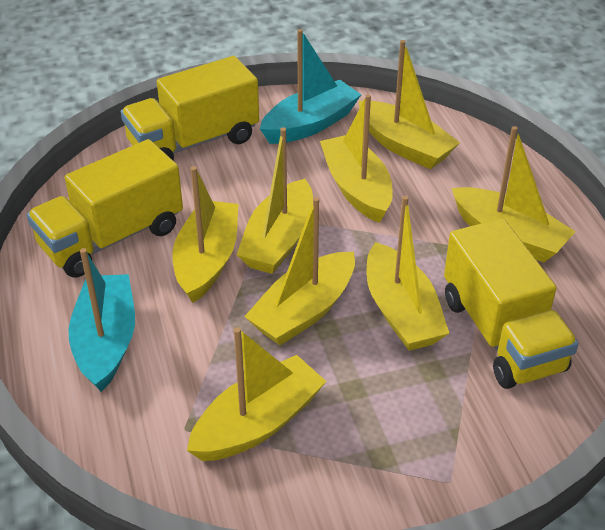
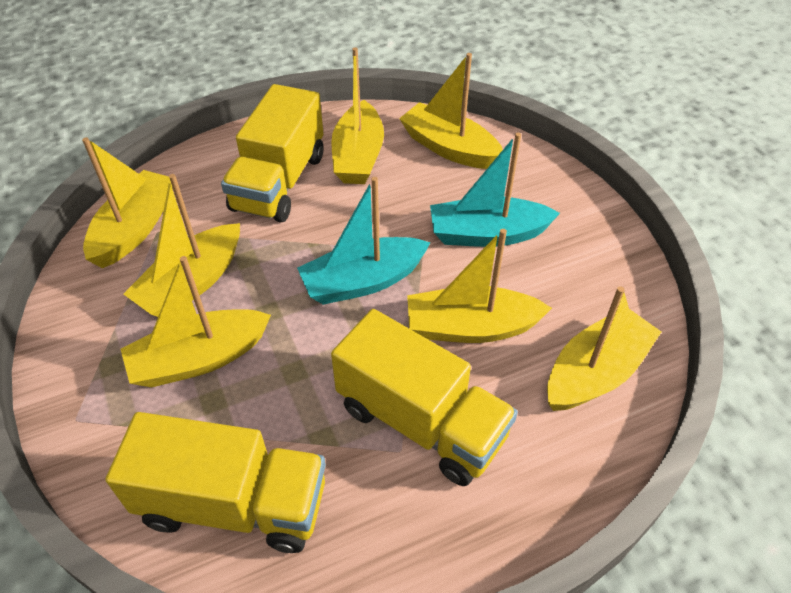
yellow boat: [173,166,239,303] [187,327,327,461] [237,127,313,274] [244,197,355,345] [320,94,393,223] [359,40,460,169] [367,196,449,351] [452,126,576,262] = 8 -> [82,137,173,268] [120,256,271,388] [124,174,240,317] [331,47,384,184] [399,53,503,169] [407,229,552,343] [547,286,661,411] = 7

